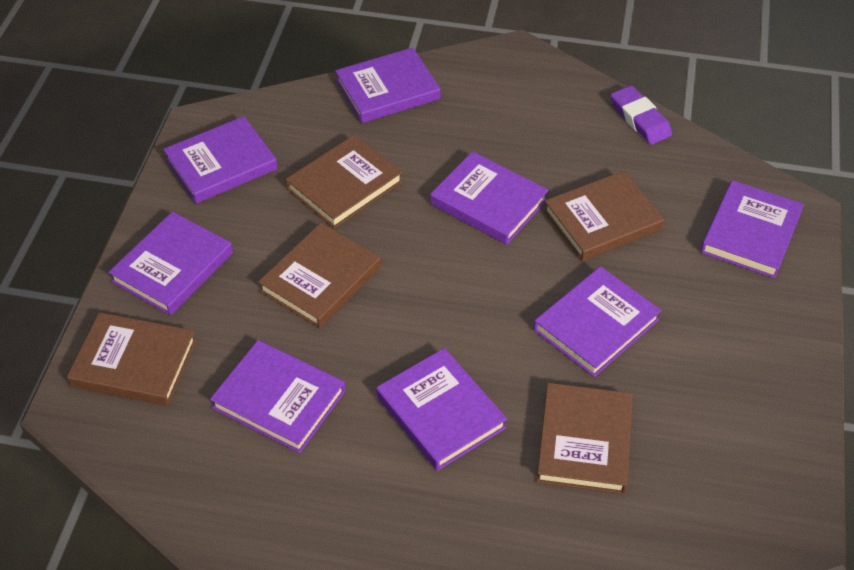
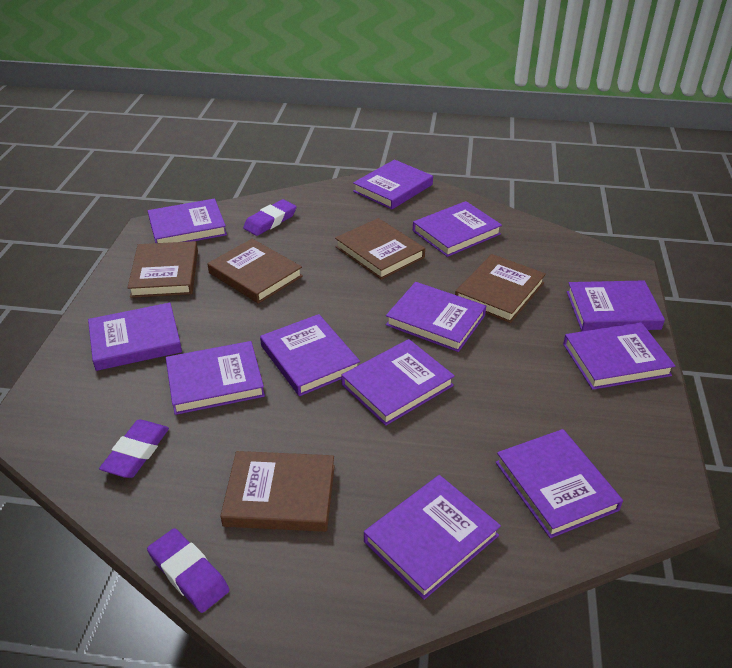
purple book: [108,212,233,316] [163,116,278,204] [210,340,345,453] [335,48,441,123] [376,348,507,471] [430,151,549,245] [533,266,661,377] [701,180,804,278] = 8 -> [88,303,182,371] [148,199,227,243] [166,341,265,415] [260,314,360,396] [341,339,455,426] [353,160,433,209] [364,475,501,600] [386,282,486,352] [413,201,502,257] [496,429,623,538] [563,322,675,390] [567,280,665,331] = 12
purple eraser: [611,85,672,145] = 1 -> [99,420,169,478] [147,528,229,613] [243,199,297,236] = 3

